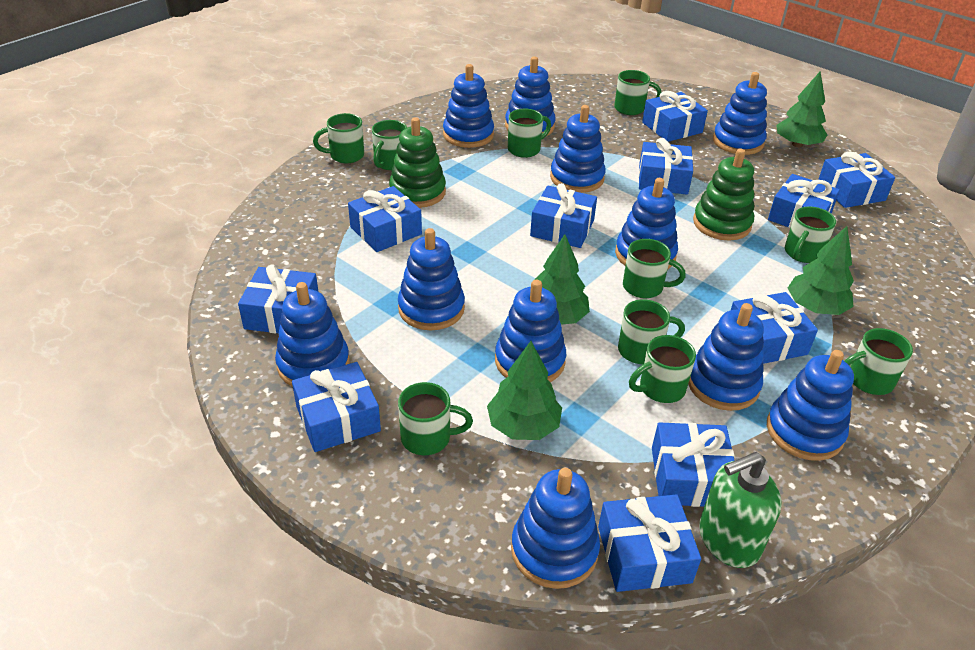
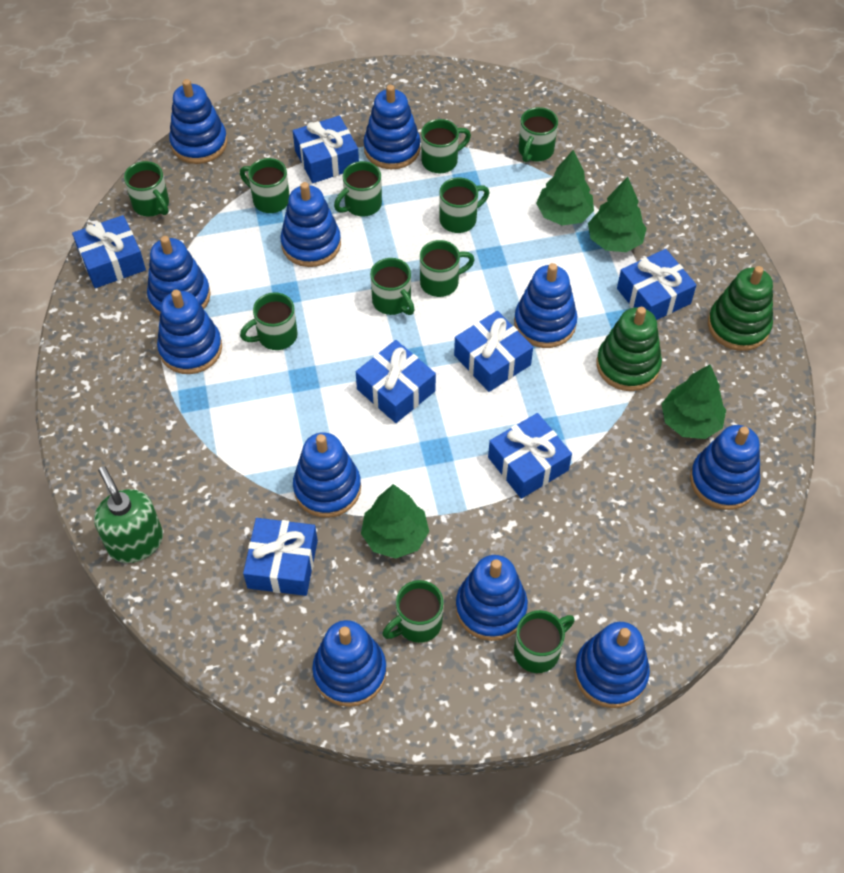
blue gift: [238,264,318,333] [292,362,381,452] [348,186,422,252] [530,183,597,248] [598,494,701,592] [639,138,693,194] [642,91,708,142] [652,422,735,507] [731,292,818,364] [768,174,840,228] [818,151,895,208] = 11 -> [72,215,146,288] [243,518,318,596] [293,116,359,183] [356,340,436,423] [454,311,533,392] [488,413,572,499] [617,249,697,320] = 7
green mug: [313,113,364,163] [372,120,407,170] [398,382,473,455] [508,109,551,158] [614,70,661,115] [618,299,685,364] [623,239,686,298] [629,335,696,403] [785,206,836,263] [845,328,913,395] = 10 -> [124,161,169,217] [240,158,289,213] [240,292,298,350] [334,161,382,217] [370,258,415,315] [382,580,443,643] [420,240,475,297] [421,119,471,173] [439,177,489,233] [514,610,575,673] [519,107,558,162] = 11

